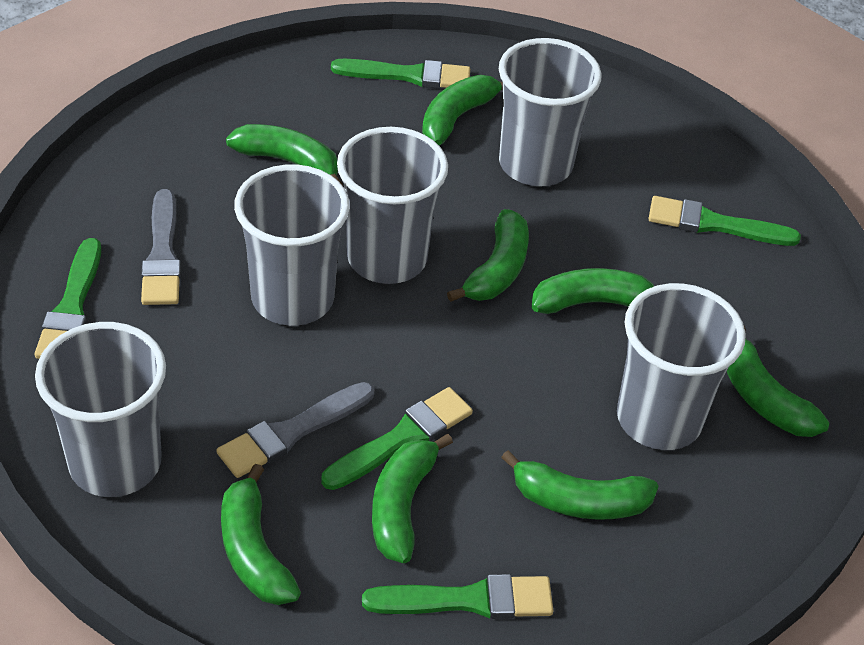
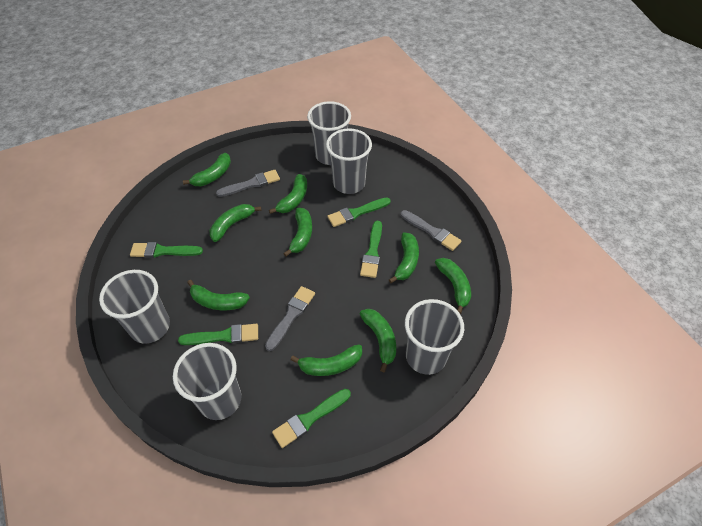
green banana: [221,464,301,605] [226,124,343,186] [372,434,453,563] [422,75,503,145] [447,209,529,302] [501,450,659,520] [532,268,654,314] [727,326,829,437] = 8 -> [183,153,231,186] [187,280,250,310] [210,204,261,242] [269,174,307,214] [283,208,312,256] [291,345,362,376] [360,309,396,372] [389,232,419,283] [435,258,471,314] = 9
grey brush: [141,189,181,305] [216,382,374,478] = 2 -> [216,170,280,197] [265,286,315,351] [401,210,462,251] = 3

